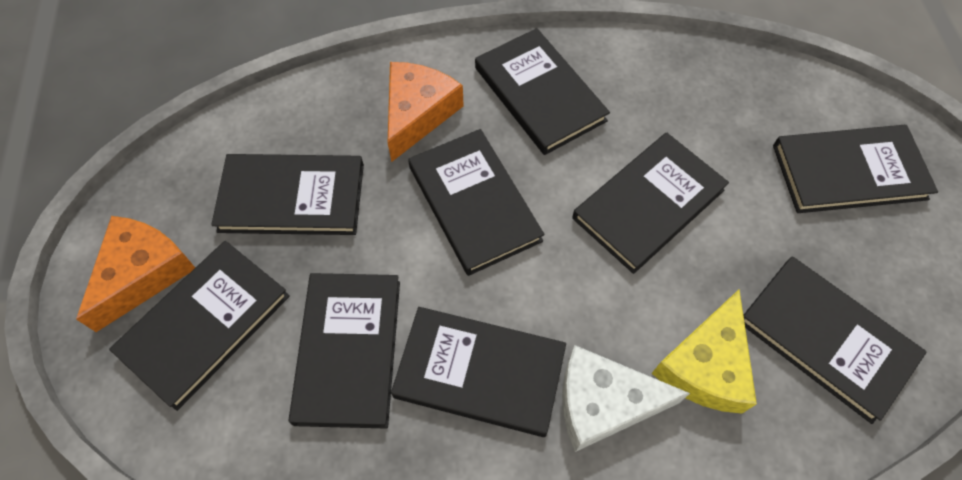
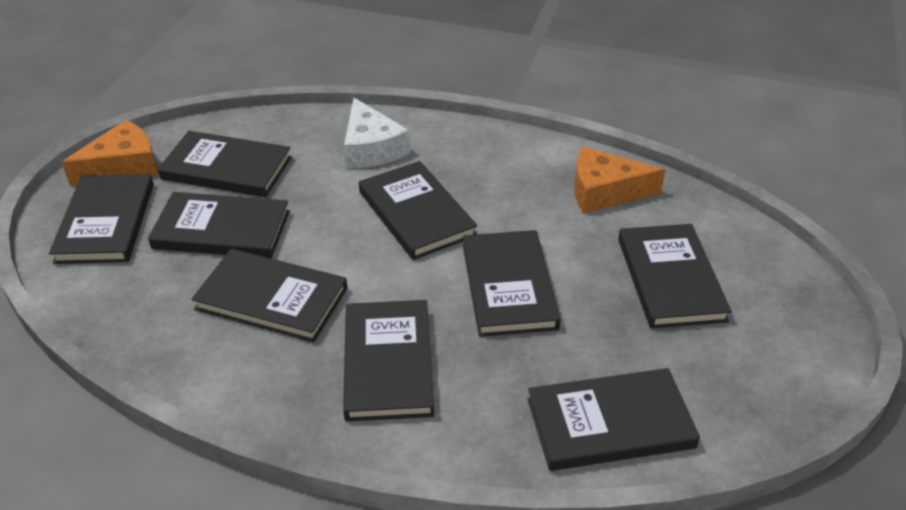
yellow cheese: [652,289,757,414] = 1 -> none = 0

